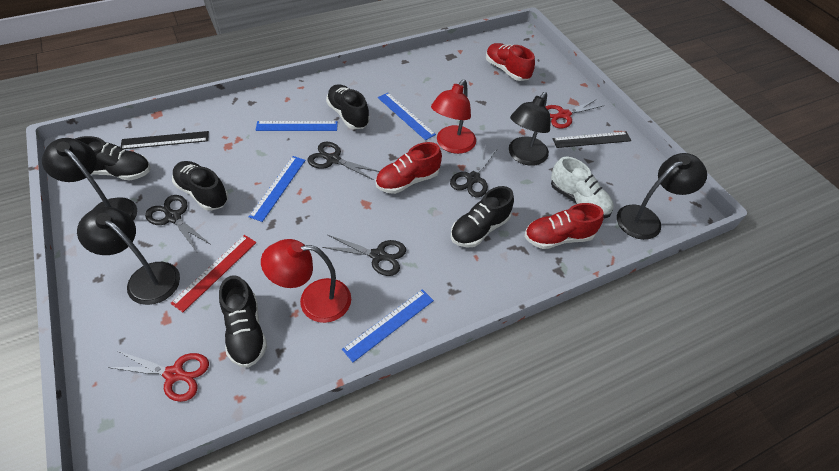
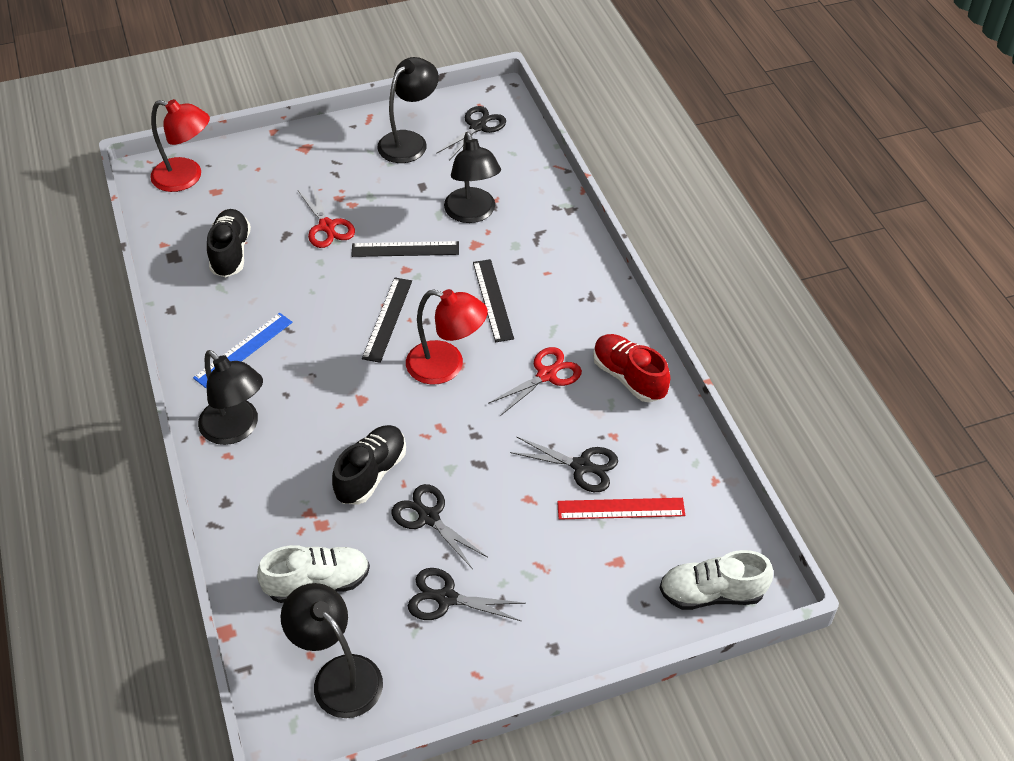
black ruler: [121,131,209,149] [553,132,632,148] = 2 -> [351,241,459,257] [362,277,412,363] [473,259,514,342] = 3
black shoe: [75,136,151,181] [172,161,228,211] [219,275,267,368] [326,84,370,129] [451,186,514,247] = 5 -> [207,209,251,278] [332,425,406,505] = 2
blue ruler: [249,156,306,222] [255,121,338,131] [342,289,434,362] [378,93,436,140] = 4 -> [193,313,293,388] = 1
red shoe: [376,142,442,194] [486,43,535,81] [525,203,604,249] = 3 -> [593,334,670,402] = 1
white shoe: [551,157,614,219] = 1 -> [257,545,370,603] [660,550,773,610] = 2

